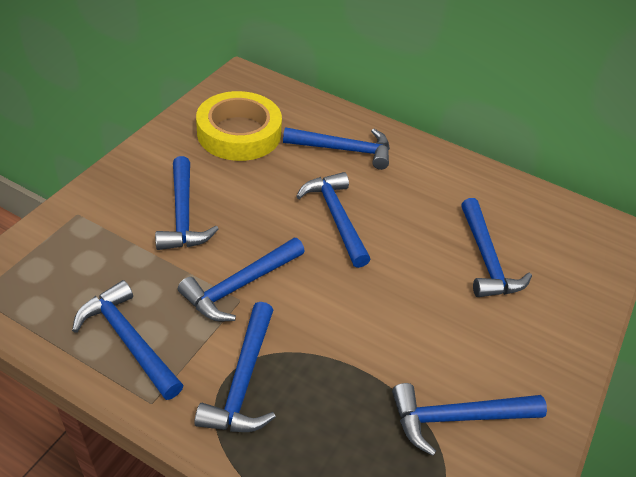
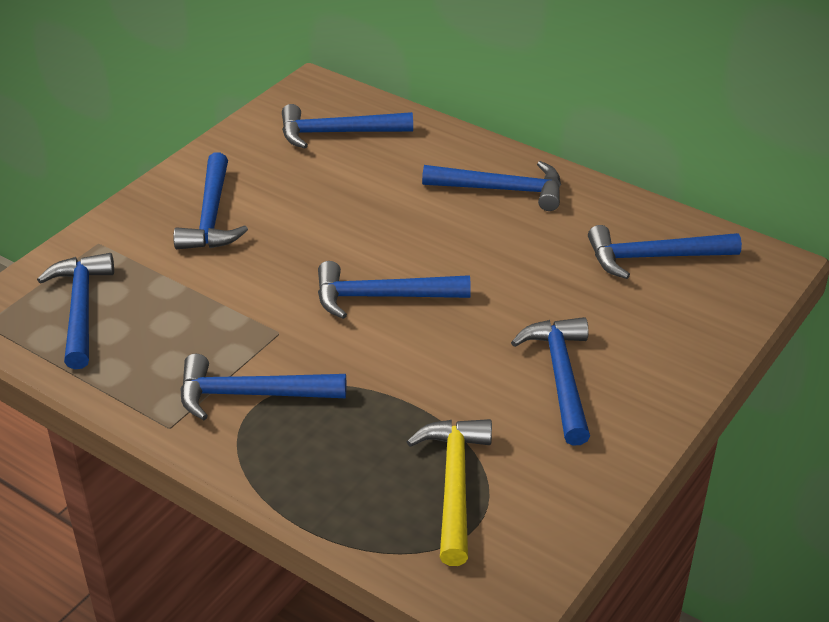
yellow hammer: none = 0 -> [407,419,492,566] = 1
yellow tape: [196,91,282,161] = 1 -> none = 0

